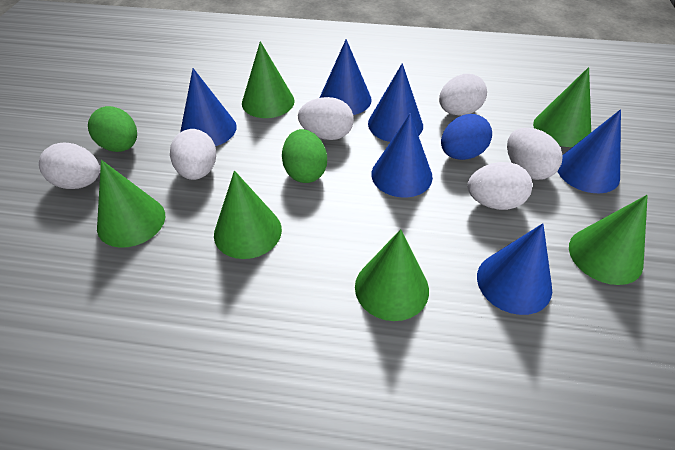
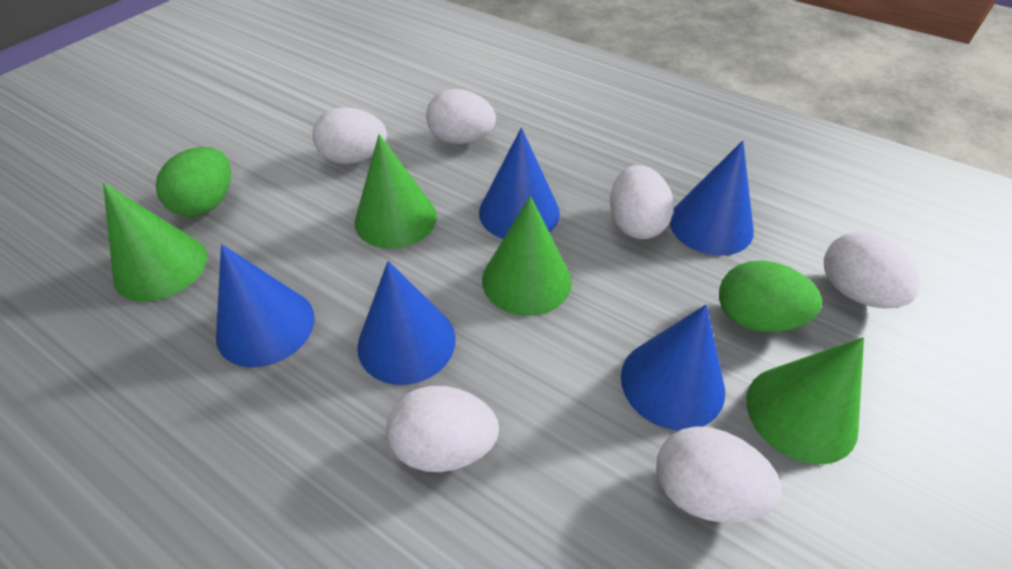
blue cone: [180,68,237,146] [320,39,372,115] [368,63,423,142] [371,113,433,198] [477,223,552,315] [557,109,621,193] = 6 -> [216,244,315,367] [357,261,456,385] [479,128,560,239] [621,305,725,430] [670,140,754,256] = 5
blue egg: [441,114,492,160] = 1 -> none = 0
green cone: [97,160,165,248] [214,171,282,259] [242,41,295,118] [355,229,429,321] [533,67,591,147] [569,195,648,285] = 6 -> [103,183,207,302] [355,134,437,249] [482,196,572,316] [746,337,864,464] = 4

